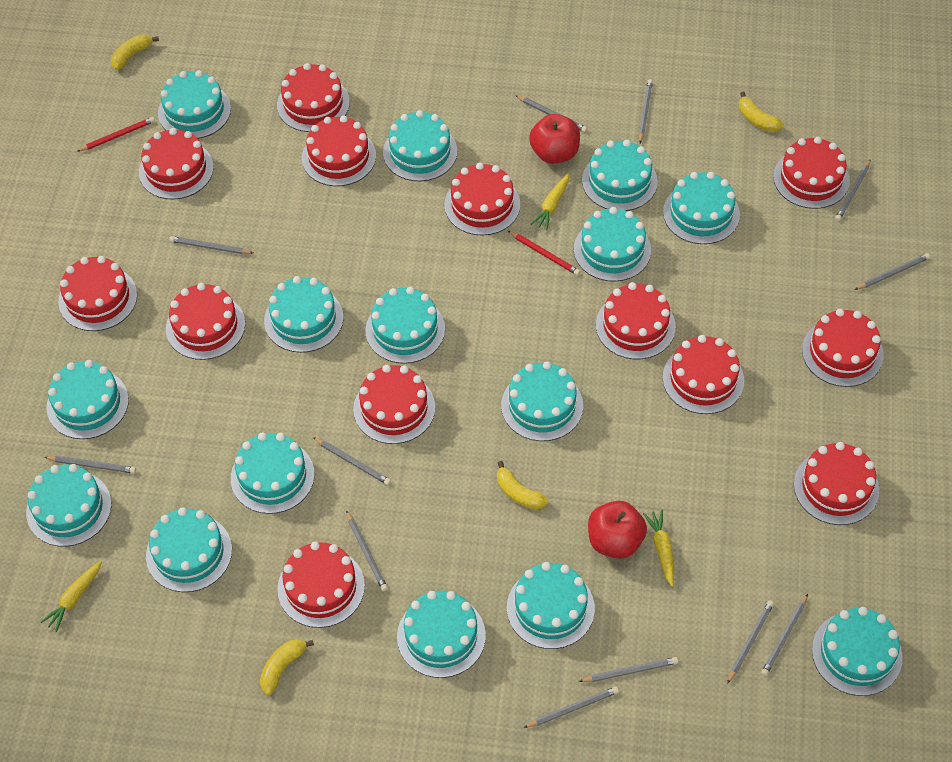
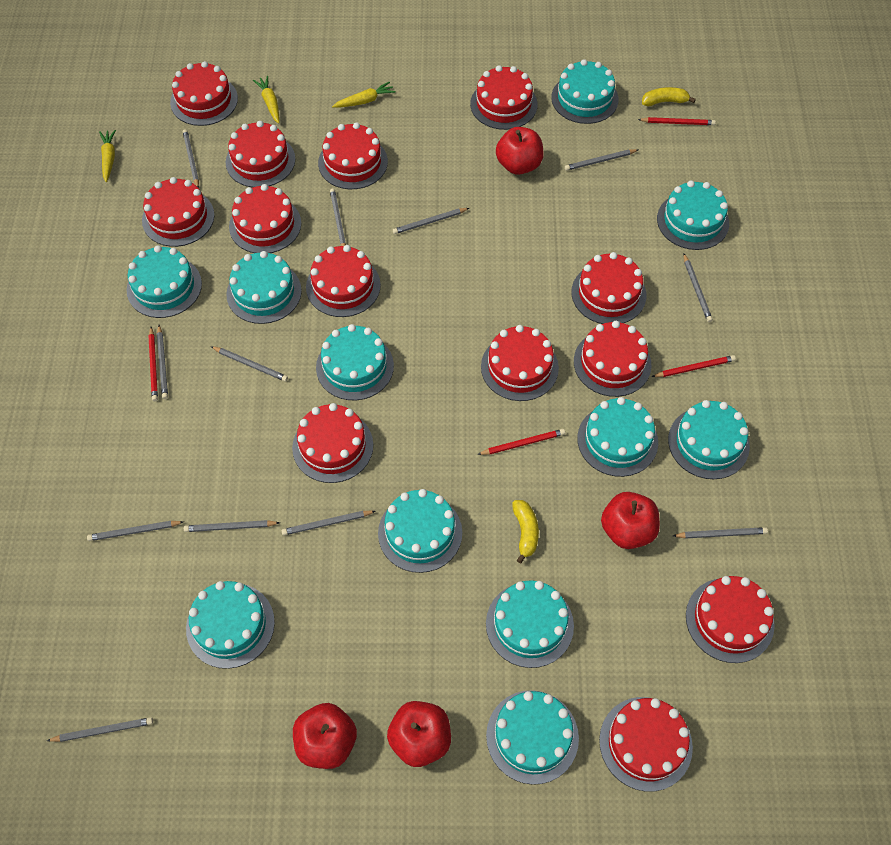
red apple: [529,114,580,164] [588,501,647,559] = 2 -> [293,703,357,769] [387,701,451,767] [496,127,544,175] [601,492,660,549] = 4
red pencil: [77,117,155,152] [508,231,580,275] = 2 -> [148,327,158,401] [477,429,565,455] [638,117,716,125] [651,355,736,377] = 4
turquoise cake: [26,464,111,547] [46,360,129,439] [146,507,232,592] [158,70,231,139] [231,432,314,514] [264,276,343,353] [366,287,445,364] [383,110,457,181] [397,591,486,678] [501,361,583,441] [507,562,595,649] [574,207,651,282] [582,140,658,211] [663,172,740,244] [812,607,903,696] = 15 -> [127,245,202,318] [186,581,275,669] [226,251,302,324] [316,324,394,400] [378,489,462,573] [486,580,574,668] [486,690,579,785] [551,59,619,124] [577,397,658,477] [657,180,729,250] [668,400,750,479] = 11
yellow banana: [111,34,159,70] [260,639,314,695] [497,461,548,510] [739,92,784,132] = 4 -> [512,500,539,563] [642,87,696,106] = 2

